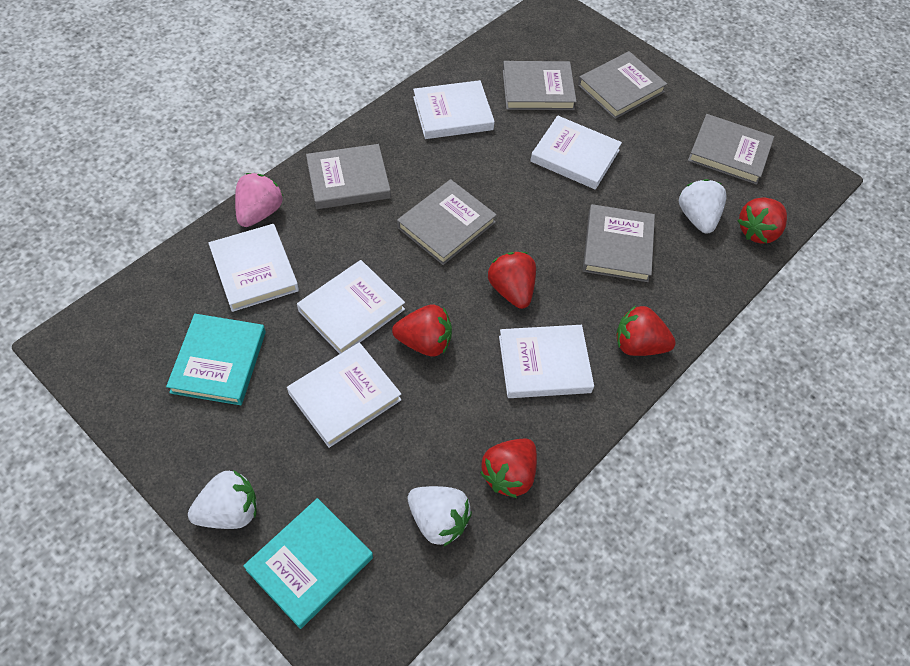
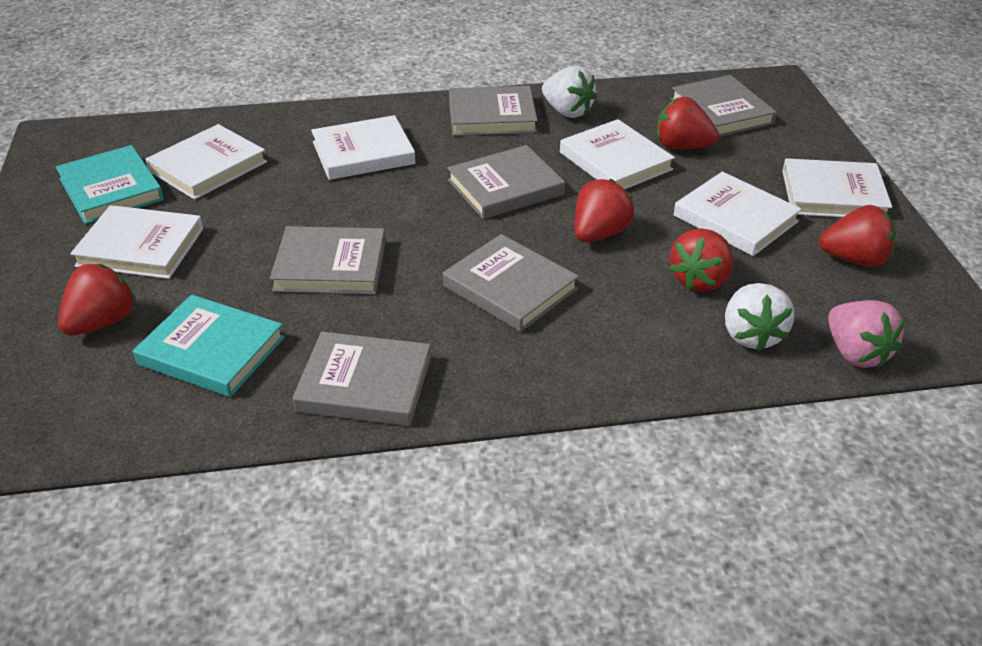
white strawberry: [188,470,257,529] [407,486,472,547] [679,179,727,234] = 3 -> [542,66,597,118] [725,283,794,351] = 2

